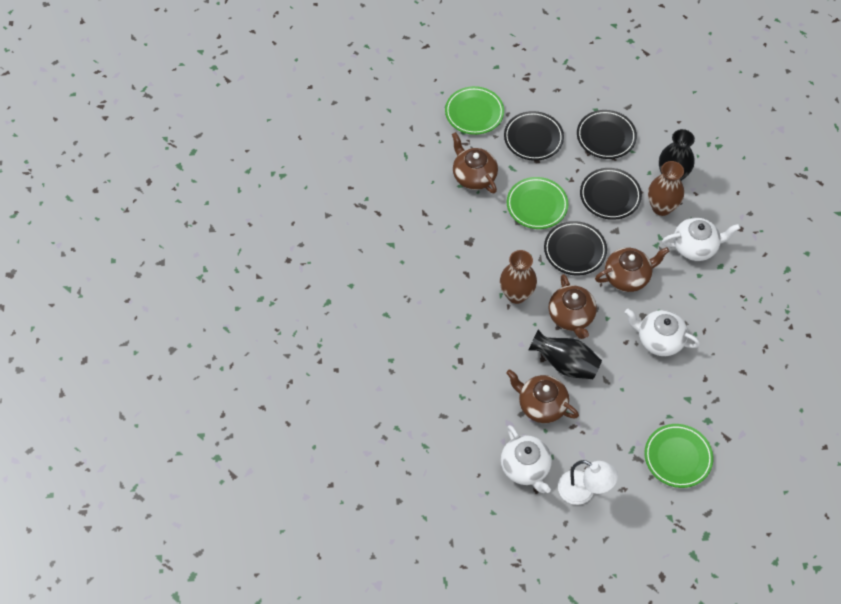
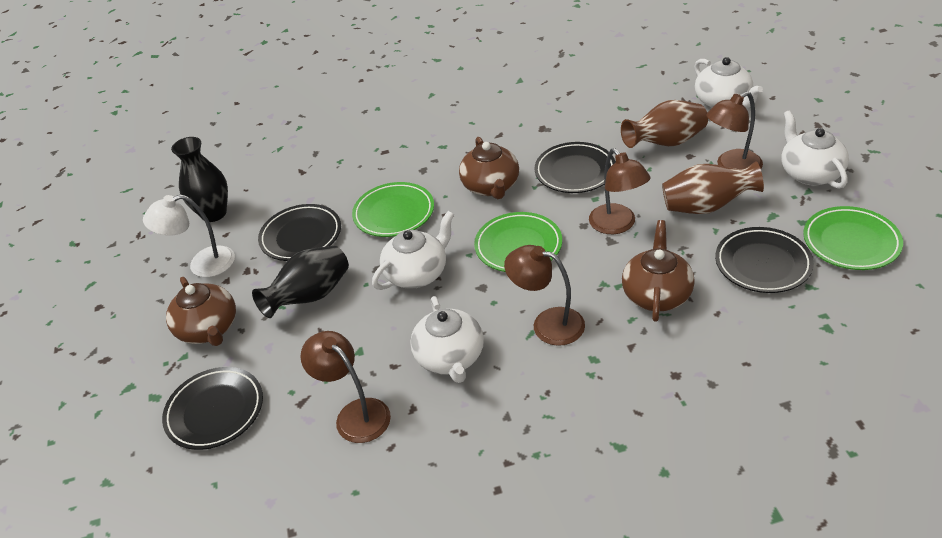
brown lamp: none = 0 -> [300,331,391,443] [504,245,585,346] [589,148,650,234] [706,91,763,170] = 4
brown teapot: [452,132,498,193] [506,369,579,423] [549,274,597,339] [595,247,669,292] = 4 -> [166,277,236,346] [459,137,519,199] [622,220,695,322] = 3
white teapot: [501,425,552,493] [625,309,700,356] [662,218,741,261] = 3 -> [372,211,454,290] [410,296,484,383] [694,57,763,108] [781,110,849,189] = 4

